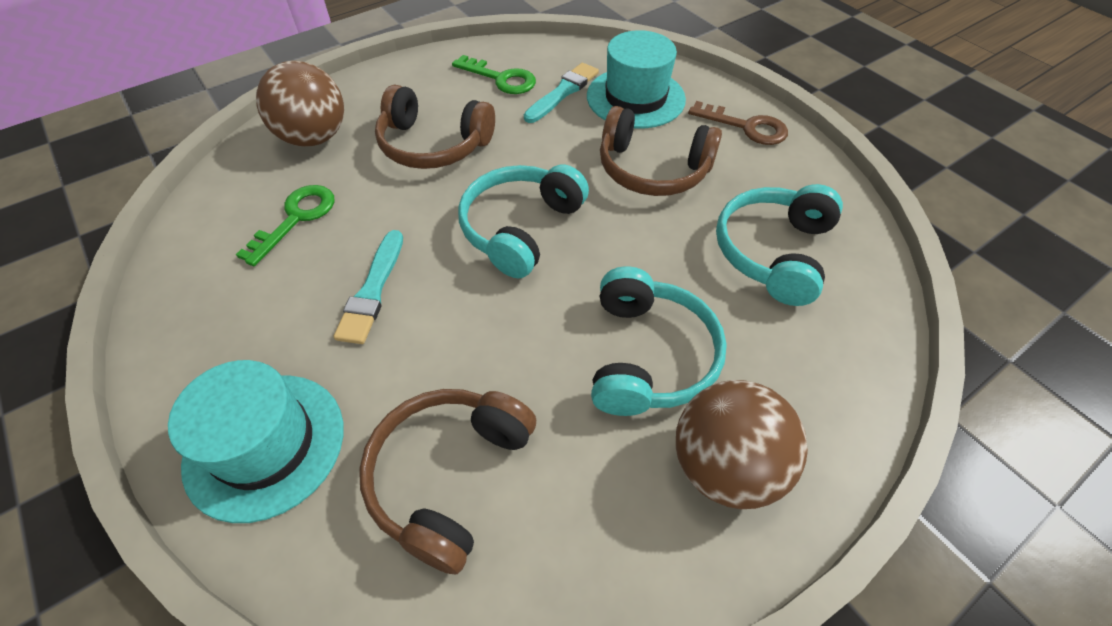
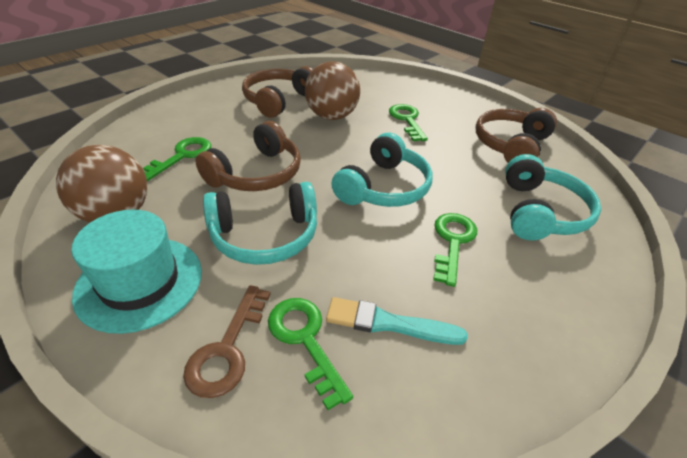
green key: [236,185,335,266] [452,55,536,94] = 2 -> [143,137,211,181] [268,298,353,410] [389,104,428,141] [433,213,477,287] = 4
turquoise brush: [334,230,403,344] [524,63,599,123] = 2 -> [326,297,468,345] = 1
turquoise hat: [168,360,344,523] [587,30,686,128] = 2 -> [71,210,202,334] = 1

